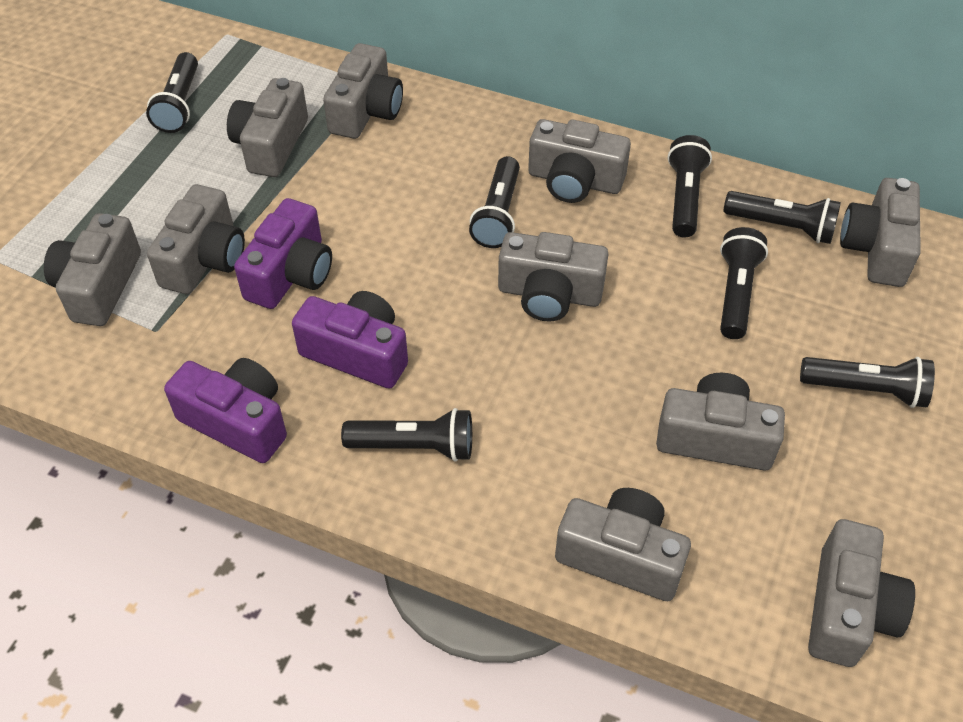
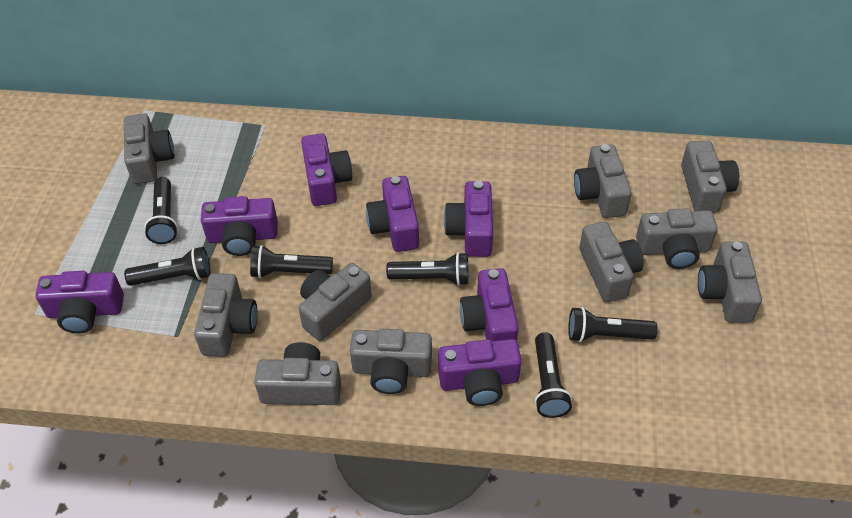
black flashlight: [146,52,198,133] [341,408,472,461] [469,156,520,248] [668,135,712,238] [720,227,768,339] [724,191,841,244] [800,357,935,408] = 7 -> [124,247,210,285] [144,177,178,244] [250,245,333,278] [386,252,469,286] [535,332,572,418] [568,307,658,342] = 6
purple camera: [164,358,287,463] [234,198,332,309] [292,291,408,389] = 3 -> [35,271,124,333] [201,196,278,256] [301,134,352,206] [366,176,419,252] [438,339,522,406] [444,181,493,257] [460,268,519,341] = 7

